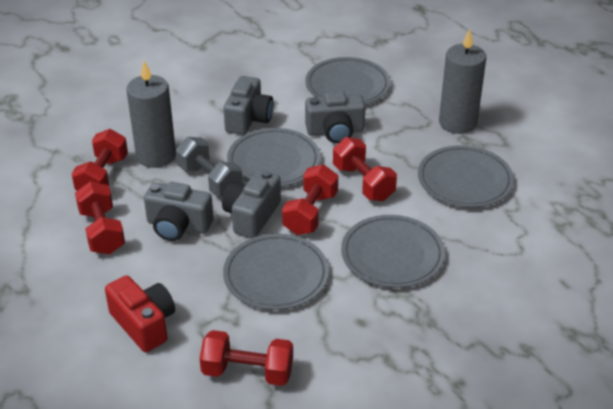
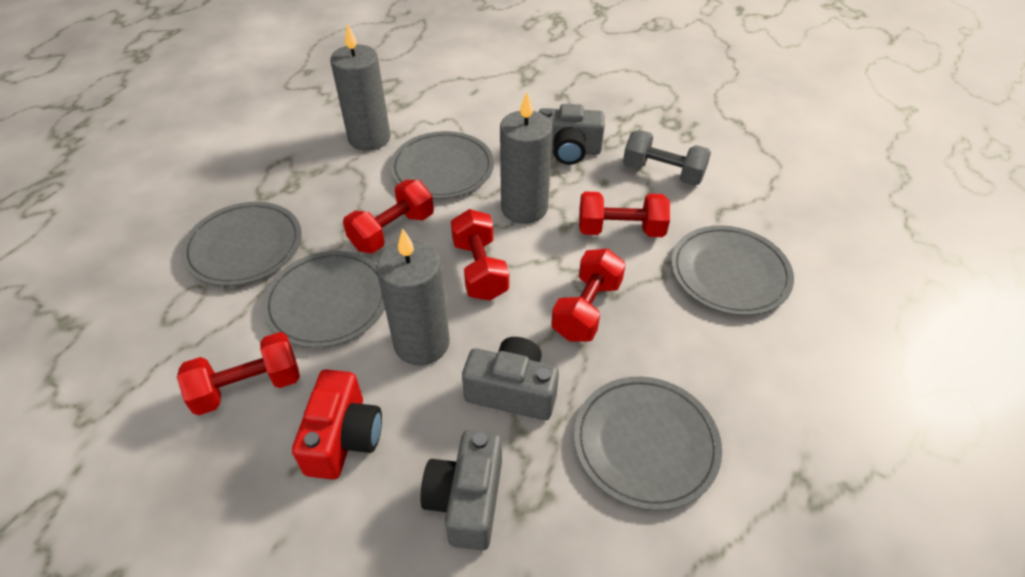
grey camera: [144,182,214,241] [222,170,281,238] [223,76,274,135] [305,91,366,144] = 4 -> [420,430,502,551] [462,337,559,420] [539,104,605,165] = 3
grey candle: [126,61,176,168] [439,28,486,134] = 2 -> [330,23,391,151] [376,228,450,365] [500,92,553,224] = 3

